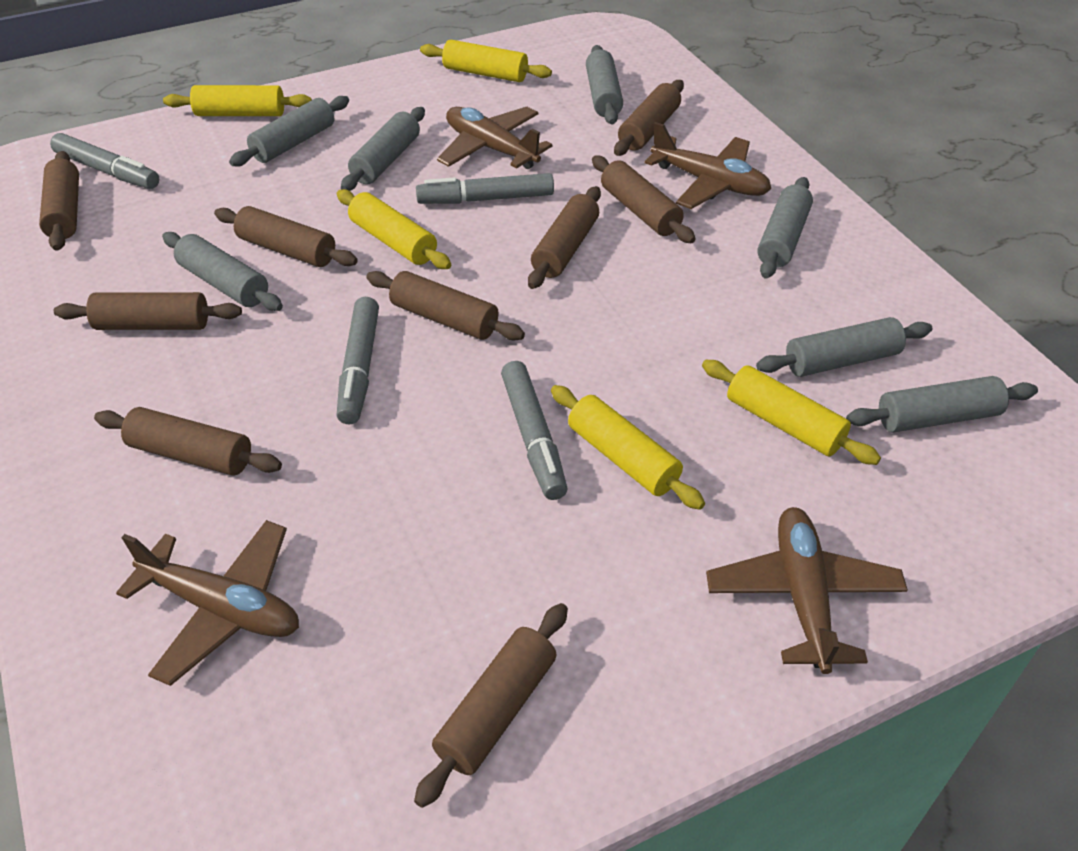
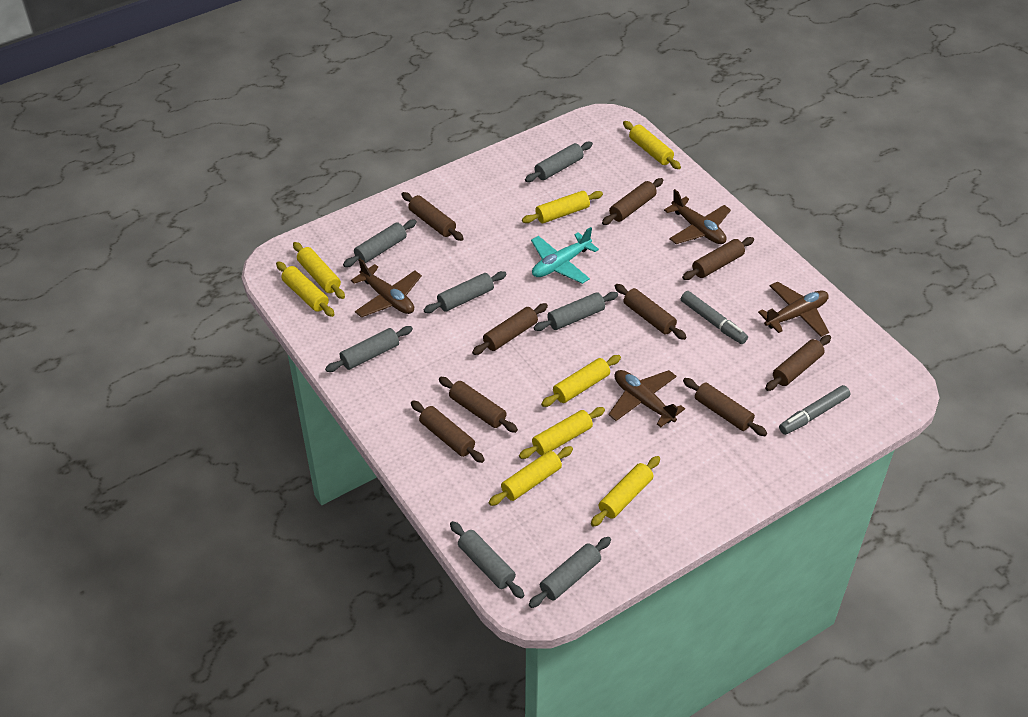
grey marker: [50,133,159,189] [336,297,379,425] [416,173,554,204] [501,361,568,500] = 4 -> [681,291,748,344] [779,385,850,435] = 2
turquoise plane: none = 0 -> [531,227,599,284] = 1
yellow rolling pin: [163,85,312,116] [337,189,451,269] [420,40,552,82] [551,385,705,510] [702,360,881,465] = 5 -> [276,261,335,317] [293,242,345,299] [489,446,573,506] [519,407,605,459] [522,191,603,223] [541,355,621,407] [591,456,660,527] [623,121,681,169] = 8

